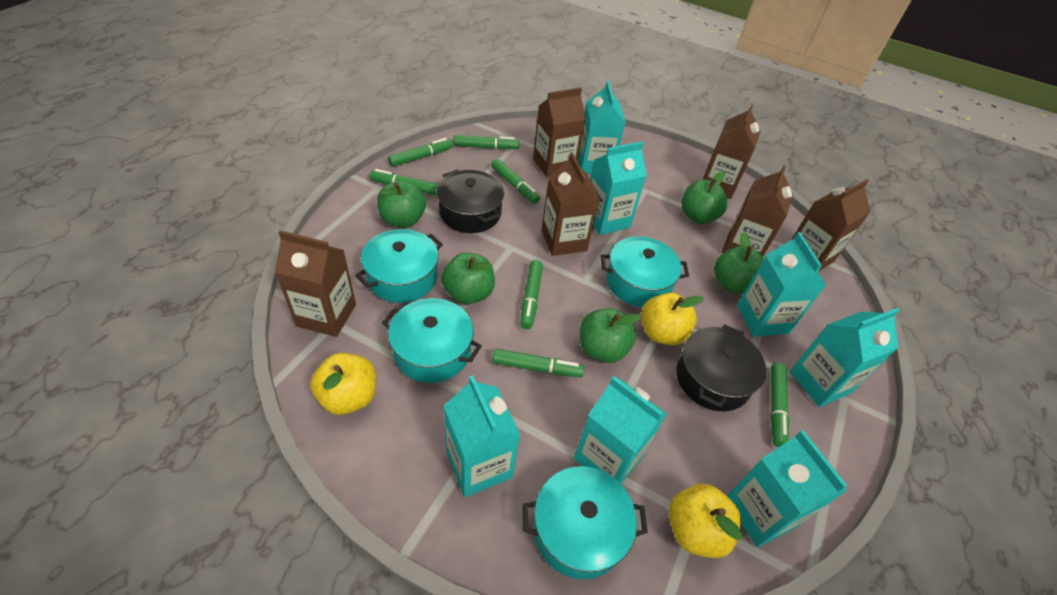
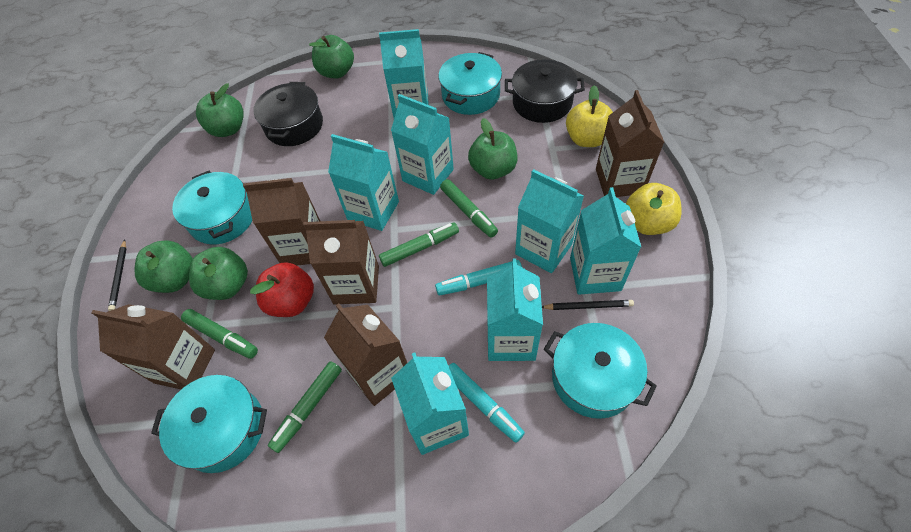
black pencil: none = 0 -> [108,239,126,311] [542,300,634,310] = 2
brown carton: [275,230,356,337] [533,87,586,178] [541,152,600,256] [703,104,761,199] [722,166,793,257] [791,179,870,272] = 6 -> [91,304,215,389] [243,178,320,266] [303,220,379,304] [324,303,407,406] [596,90,664,197] = 5
green marker: [370,169,438,196] [388,138,453,167] [454,135,519,149] [491,159,540,204] [492,349,584,377] [520,260,543,329] [770,363,789,447] = 7 -> [181,309,258,359] [268,361,342,453] [379,222,459,267] [440,179,498,238] = 4
red apple: none = 0 -> [250,262,314,317] = 1
turquoise marker: none = 0 -> [435,260,522,295] [449,363,525,443] = 2
yellow apple: [310,353,376,415] [641,293,704,345] [669,484,743,558] = 3 -> [566,85,613,147] [626,183,682,235] = 2

